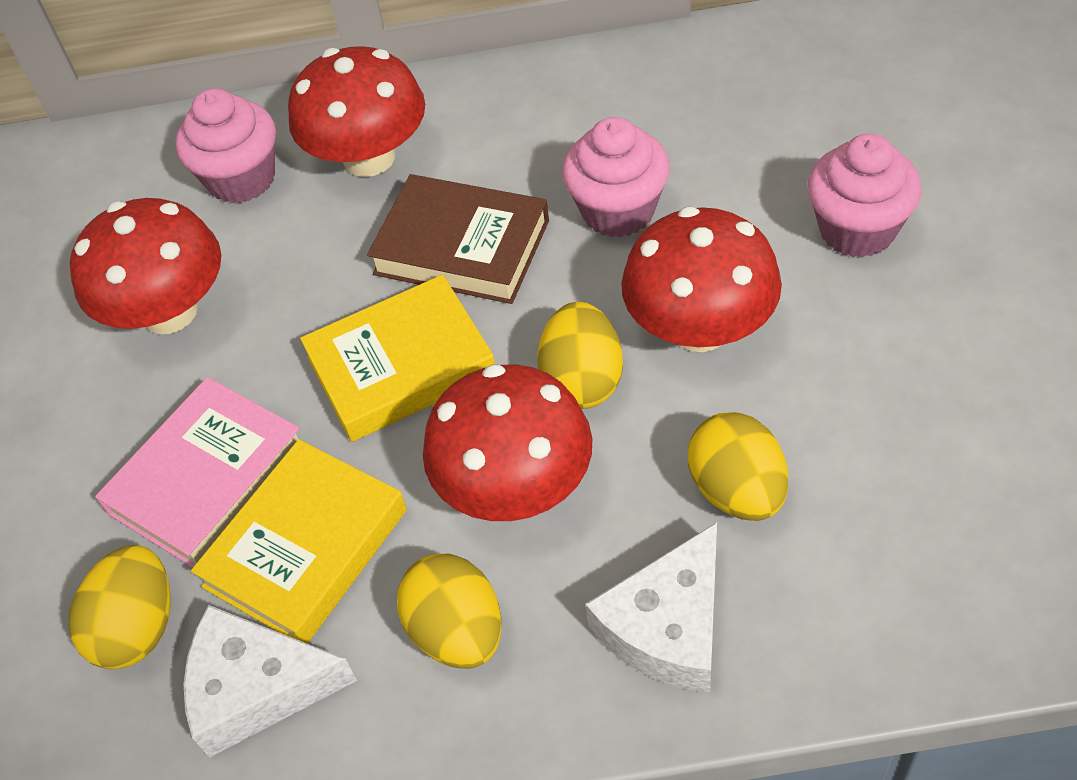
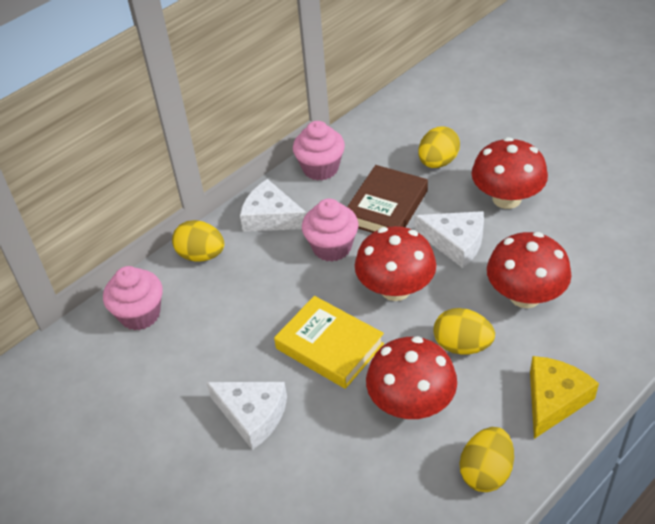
pink book: [95,377,300,568] = 1 -> none = 0
white cheese: [184,605,357,758] [585,522,717,693] = 2 -> [206,382,287,450] [240,179,307,232] [415,211,484,268] = 3
yellow book: [191,439,407,644] [300,275,495,442] = 2 -> [274,296,384,389] = 1
yellow cheese: none = 0 -> [530,356,599,439] = 1

